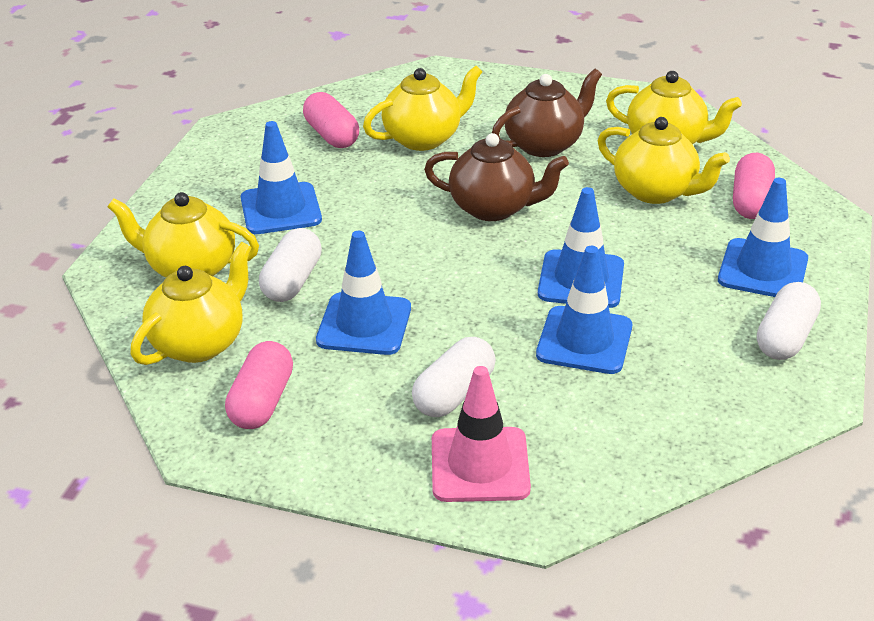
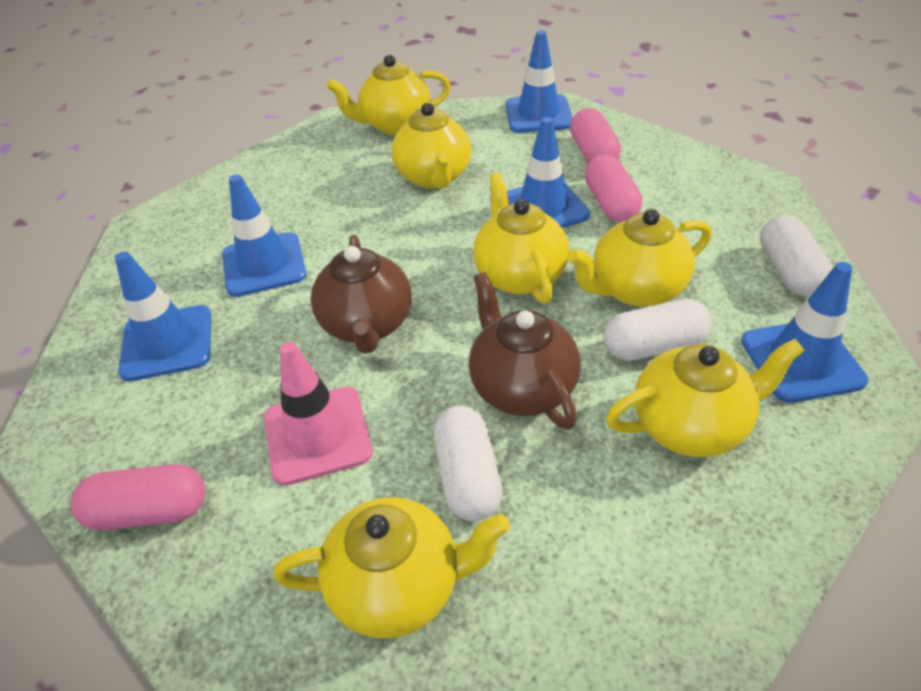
yellow teapot: [107,192,259,277] [131,242,252,365] [363,66,482,151] [598,117,730,204] [606,71,742,144] = 5 -> [274,497,510,639] [326,55,451,135] [391,103,471,188] [474,173,569,304] [568,209,712,307] [606,339,805,457] = 6

